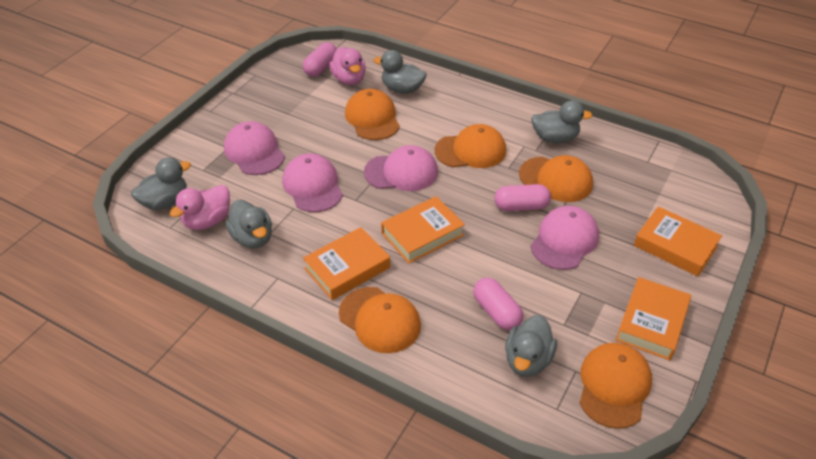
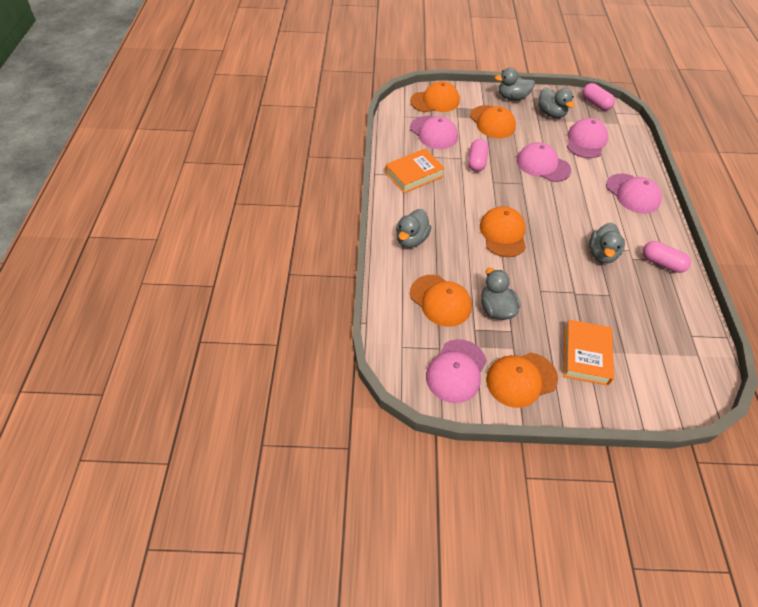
orange book: [303,227,390,300] [381,196,465,264] [616,277,691,360] [634,206,722,277] = 4 -> [385,149,445,193] [563,320,614,386] = 2
pink cap: [224,121,285,175] [282,153,343,212] [364,145,438,191] [531,206,599,270] = 4 -> [410,116,458,149] [426,339,487,403] [517,142,571,182] [567,118,608,158] [606,173,662,214] = 5
pink duck: [169,185,230,230] [329,47,366,85] = 2 -> none = 0

